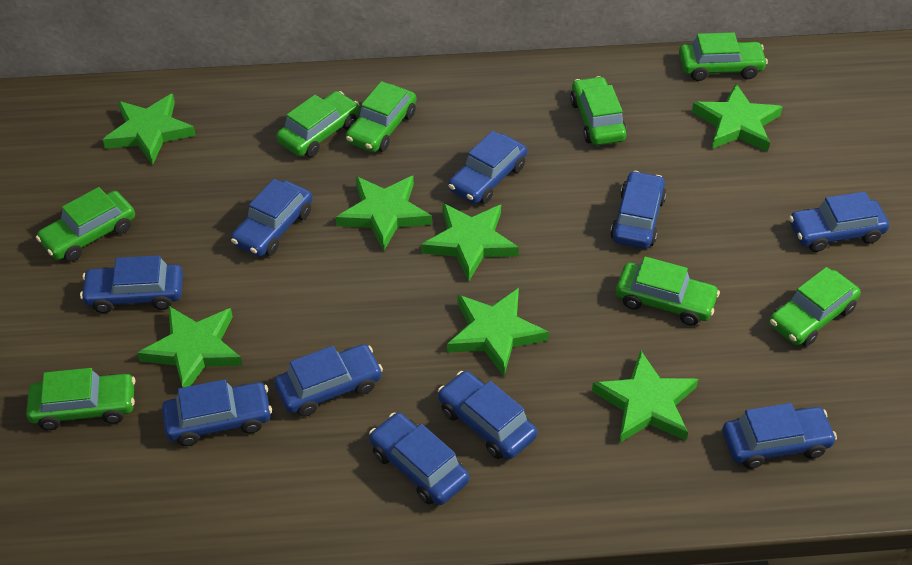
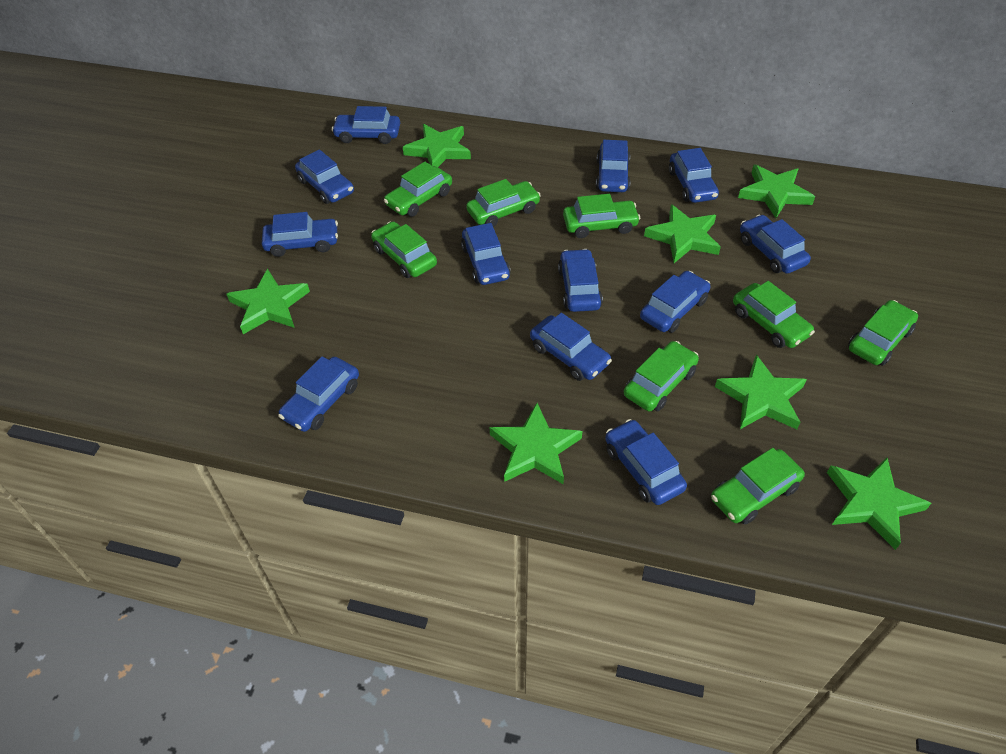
blue car: [80,255,183,313] [162,379,272,446] [231,179,312,257] [274,344,383,416] [369,412,469,505] [438,371,537,459] [448,131,527,204] [610,171,666,249] [722,403,837,469] [789,192,889,252] = 10 -> [262,212,338,257] [278,357,359,432] [295,150,354,204] [332,106,400,144] [461,223,511,285] [530,313,612,381] [558,249,603,312] [596,140,630,192] [605,419,687,505] [640,271,710,333] [669,148,719,203] [740,215,811,274] = 12

